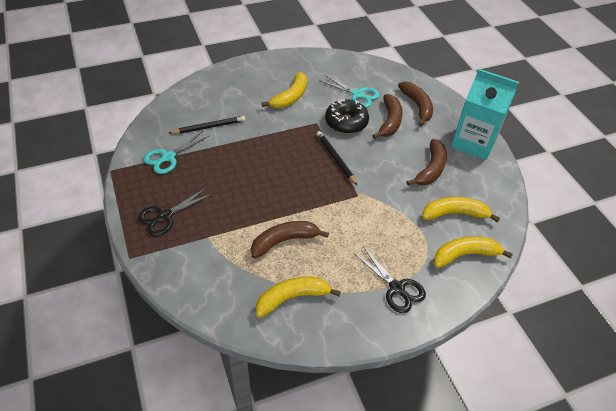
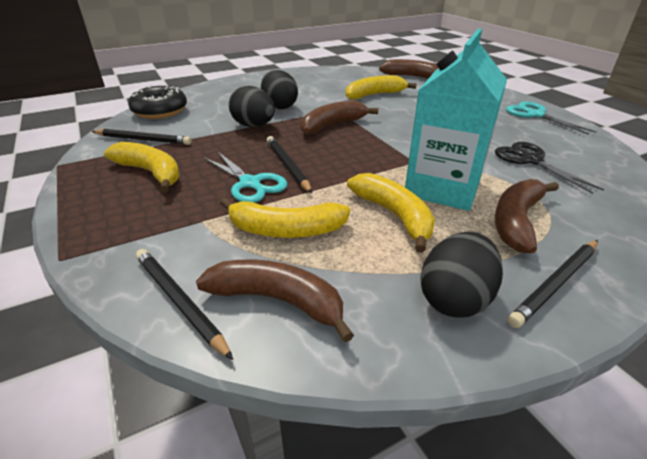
black egg: none = 0 -> [229,86,275,127] [261,70,298,109] [420,232,503,318] = 3
black pencil: [169,116,246,134] [317,131,358,186] = 2 -> [92,129,192,145] [136,249,233,360] [267,136,312,193] [508,240,598,328] = 4
black scissors: [138,187,213,236] [355,246,426,313] = 2 -> [495,142,604,194] = 1

